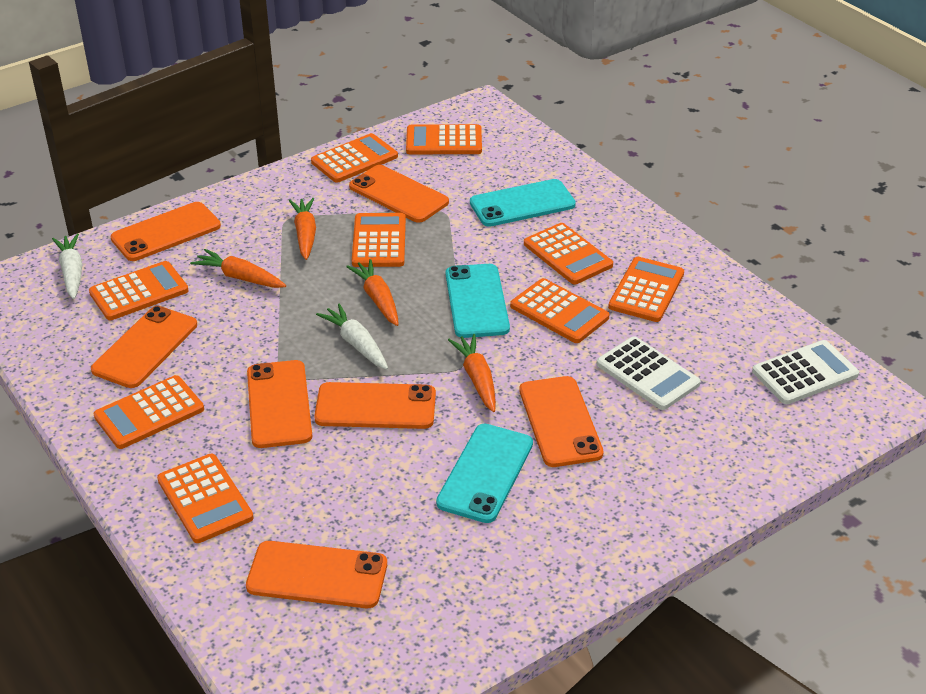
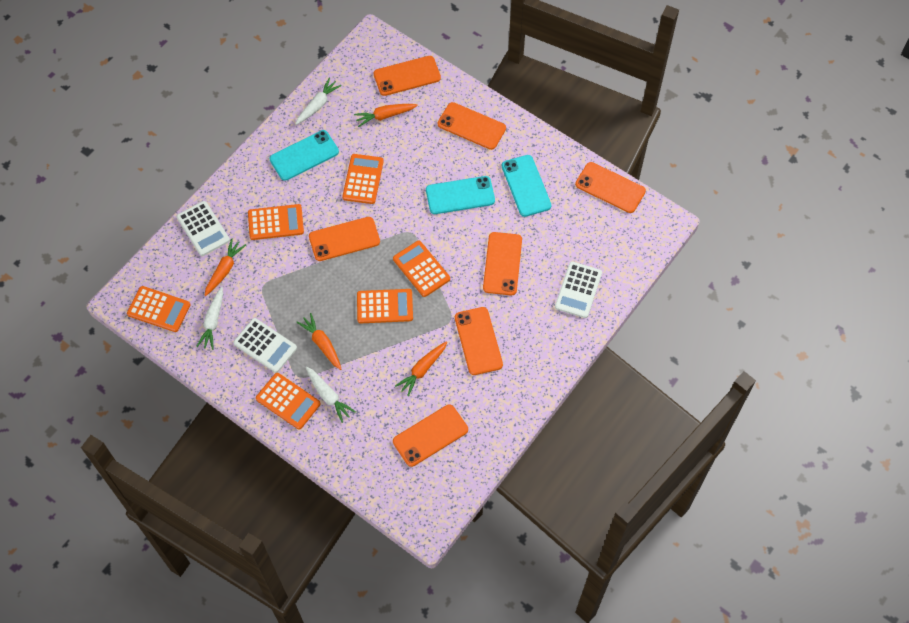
orange calculator: [89,261,189,320] [93,375,204,449] [157,454,254,543] [311,133,398,183] [352,213,406,267] [406,124,482,154] [510,278,610,343] [524,223,613,284] [608,257,684,322] = 9 -> [127,286,190,332] [248,204,304,240] [256,373,321,430] [342,154,384,204] [357,289,413,323] [393,241,450,297] = 6
white calculator: [597,336,701,410] [752,340,859,404] = 2 -> [177,201,230,256] [233,318,297,373] [555,262,602,318] = 3
white carrot: [52,233,82,299] [316,303,388,370] = 2 -> [196,287,223,350] [295,78,342,125] [306,367,356,423] = 3

